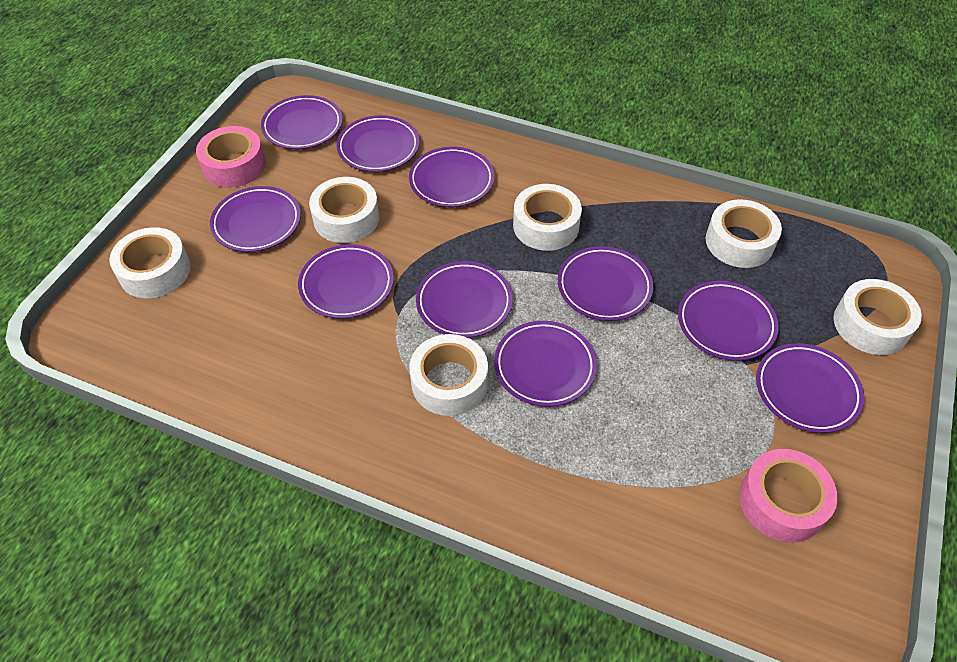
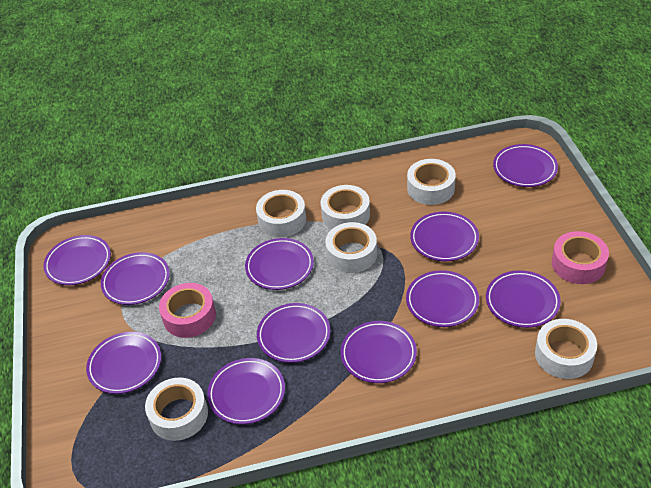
purple plate: [210,186,301,252] [261,95,343,149] [298,244,394,319] [337,115,420,172] [409,147,495,207] [416,261,513,338] [494,321,597,407] [558,246,653,321] [678,281,779,361] [756,343,864,433] = 10 -> [43,235,111,285] [86,332,161,394] [101,252,170,305] [207,358,285,424] [245,238,314,290] [257,303,331,363] [341,321,417,383] [406,270,479,327] [410,212,479,261] [486,270,561,328] [493,144,558,187] = 11

